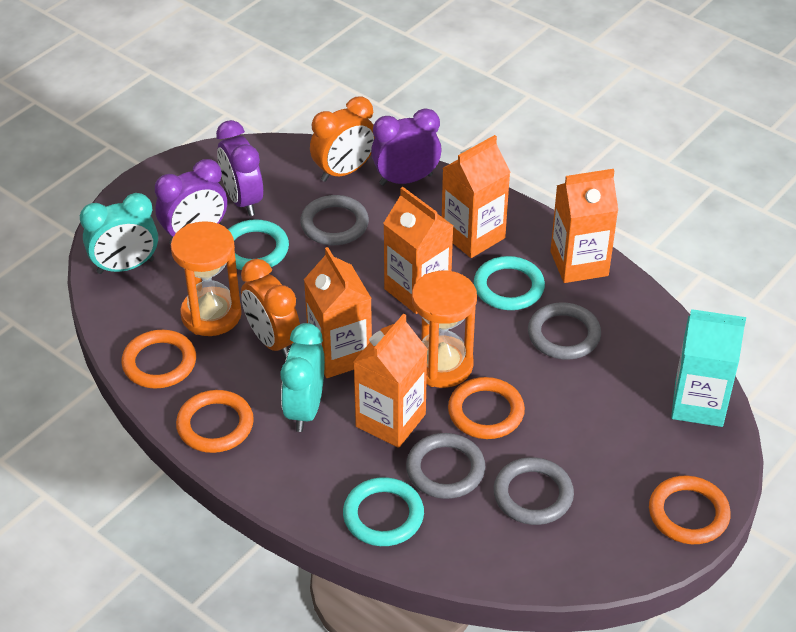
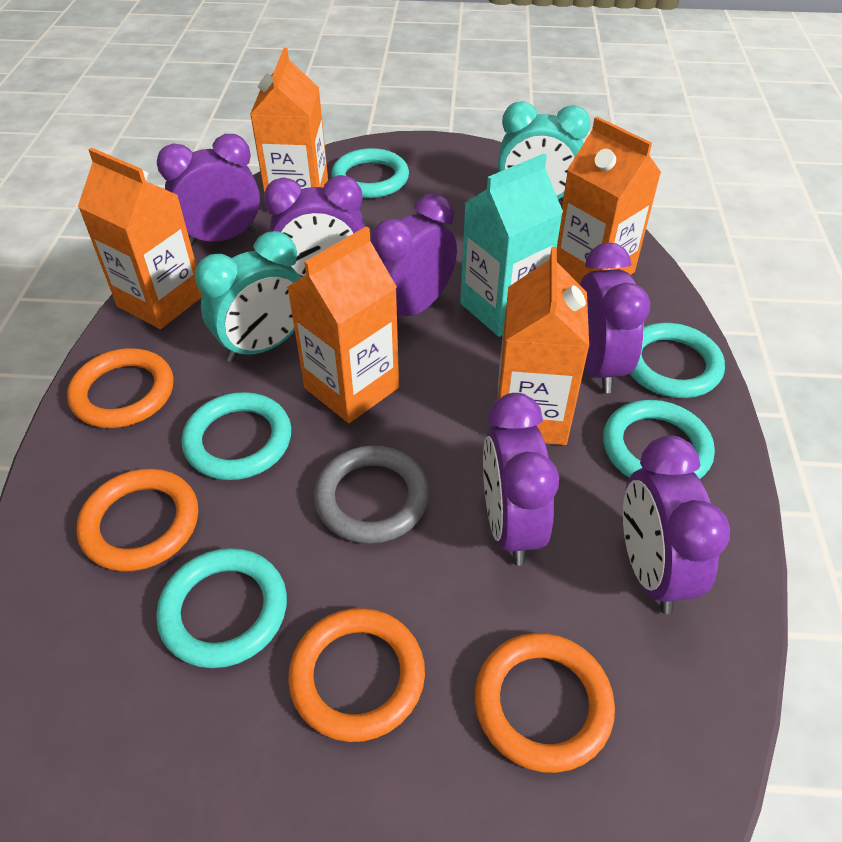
grey ring: [300,195,369,245] [406,433,485,499] [493,457,574,525] [528,302,601,360] = 4 -> [314,445,429,544] = 1
orange clock: [241,259,300,359] [310,96,375,182] = 2 -> none = 0
orange hourglass: [171,221,242,336] [412,271,477,388] = 2 -> none = 0
purple clock: [155,159,227,244] [216,120,263,216] [371,108,442,186] = 3 -> [157,134,260,246] [264,175,365,277] [370,193,457,317] [483,393,559,566] [580,242,650,393] [623,435,730,614] = 6
turquoise ring: [228,219,289,270] [343,477,424,546] [474,256,545,310] = 3 -> [156,548,287,668] [182,392,291,480] [331,148,409,198] [603,400,715,479] [629,323,725,398] = 5

